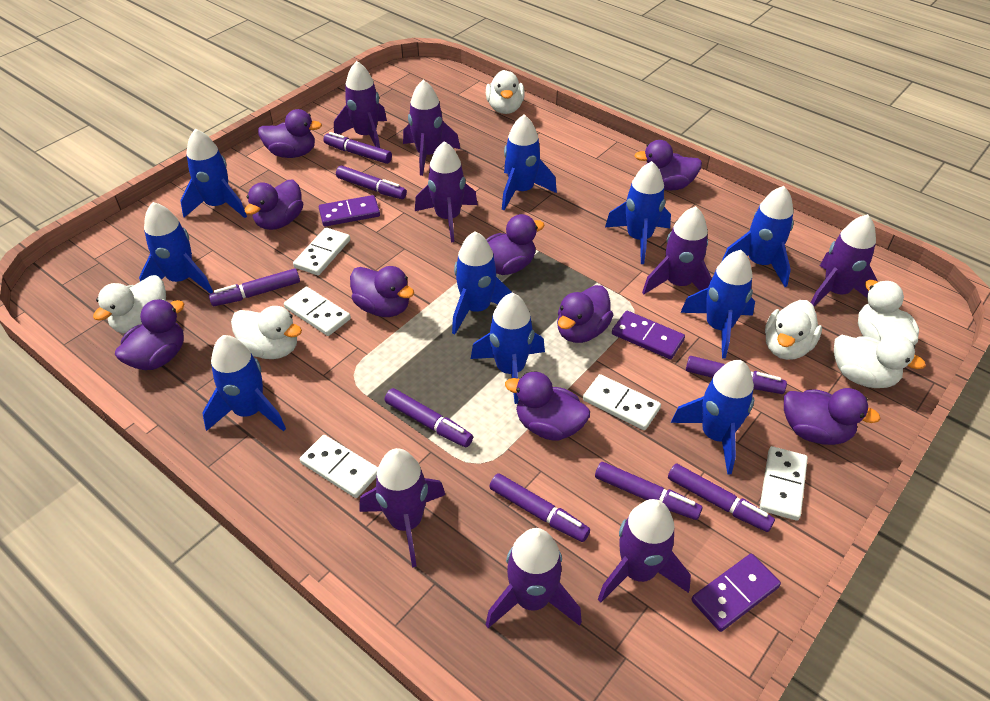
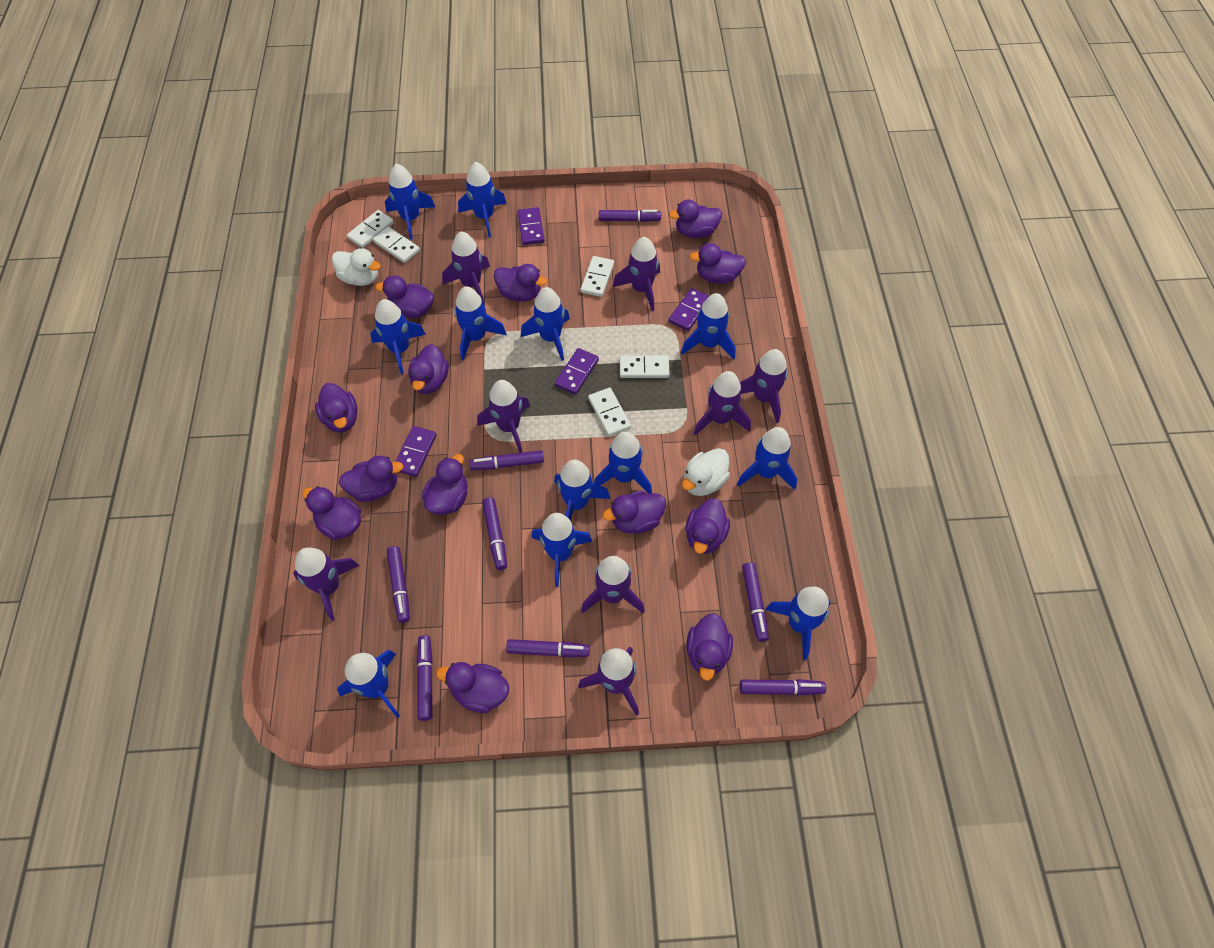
blue rocket: [139,202,213,294] [180,129,247,218] [202,335,286,432] [452,231,512,334] [471,293,545,404] [502,115,557,210] [605,161,671,264] [671,360,754,475] [680,250,755,359] [721,186,794,287] = 10 -> [337,650,400,718] [370,299,426,375] [385,164,435,240] [454,286,507,361] [458,162,507,237] [521,287,570,361] [531,513,592,587] [554,460,610,521] [594,431,652,493] [681,293,735,359] [737,427,797,490] [765,587,831,660] = 12
purple domino: [319,195,380,227] [612,311,685,359] [691,554,781,632] = 3 -> [395,426,437,477] [517,207,545,245] [555,348,599,395] [669,288,709,331] = 4
purple duck: [115,299,184,370] [245,179,303,230] [258,109,322,158] [350,266,414,317] [486,214,545,275] [505,372,590,441] [557,285,613,343] [635,140,702,191] [784,388,880,445] = 9 -> [302,486,361,540] [315,383,358,433] [339,456,403,502] [375,275,434,318] [408,344,449,394] [422,454,467,515] [436,662,509,713] [494,264,547,302] [603,491,666,534] [669,200,722,238] [686,498,730,554] [686,613,733,681] [690,243,746,284] = 13
white duck: [93,275,166,333] [231,306,302,359] [486,70,525,114] [765,300,822,360] [834,334,926,388] [858,280,919,345] = 6 -> [332,248,381,286] [682,448,730,496] = 2

